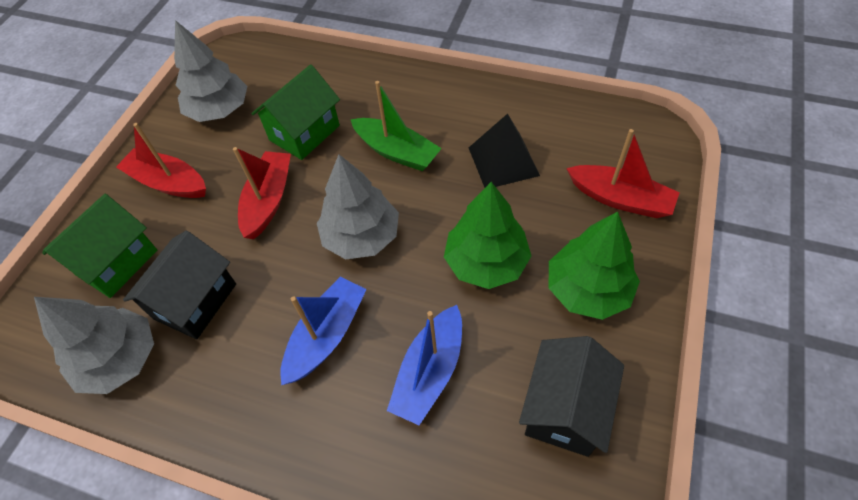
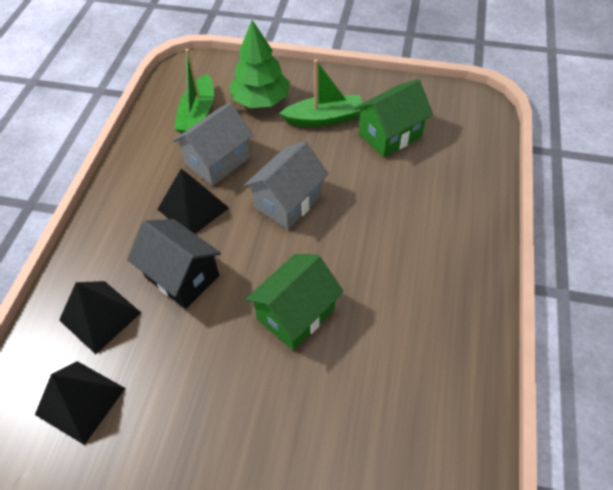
black house: [123,231,236,339] [519,336,624,457] = 2 -> [127,219,221,309] = 1
black pyramid: [469,114,540,188] = 1 -> [35,361,125,445] [59,281,141,354] [158,169,229,234] = 3
blue boat: [280,276,367,385] [387,305,462,425] = 2 -> none = 0
green boat: [350,81,442,171] = 1 -> [174,49,214,134] [279,60,363,127] = 2
green tree: [444,182,531,289] [549,211,640,320] = 2 -> [229,20,290,108] = 1
grey house: none = 0 -> [173,102,253,186] [244,141,329,230] = 2
grey tree: [34,297,154,394] [174,20,247,122] [317,154,399,260] = 3 -> none = 0
red boat: [116,123,206,198] [233,147,291,239] [566,129,680,218] = 3 -> none = 0

